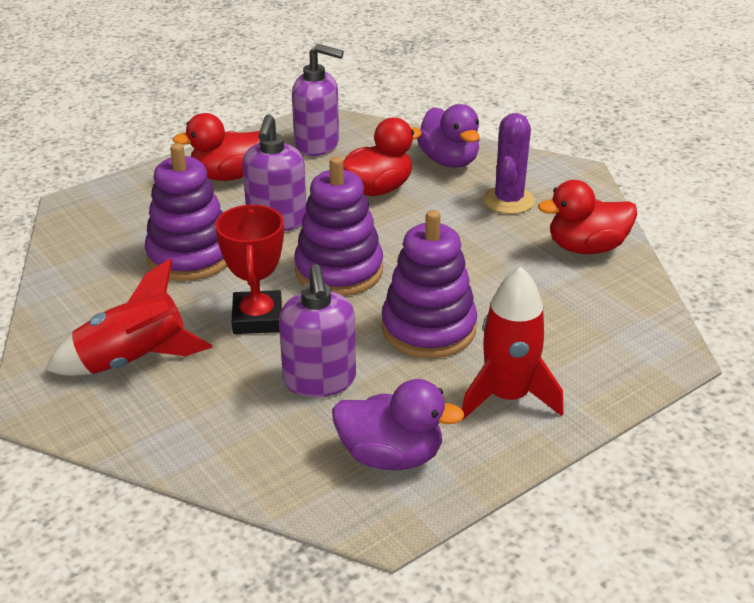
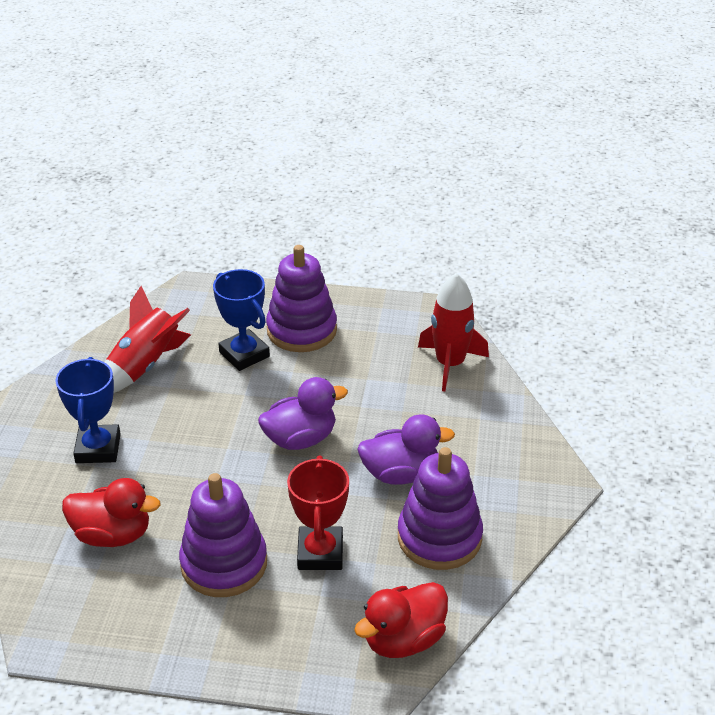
blue trophy: none = 0 -> [55,357,121,463] [213,269,270,371] = 2
purple cactus: [483,113,535,214] = 1 -> none = 0
purple soap dispenser: [242,114,307,231] [279,264,356,397] [292,44,344,156] = 3 -> none = 0
red duck: [172,113,260,181] [343,117,422,196] [538,180,637,254] = 3 -> [62,478,161,547] [354,582,448,658] = 2

